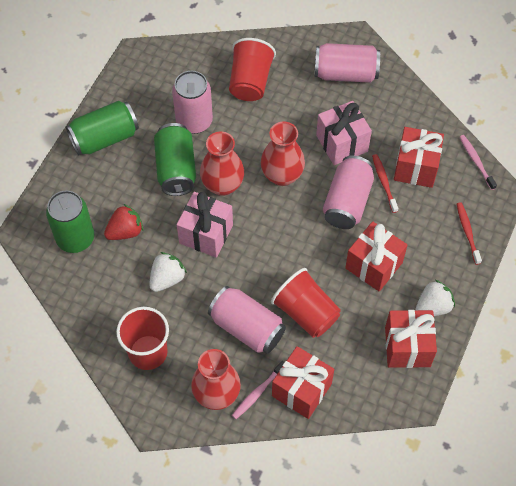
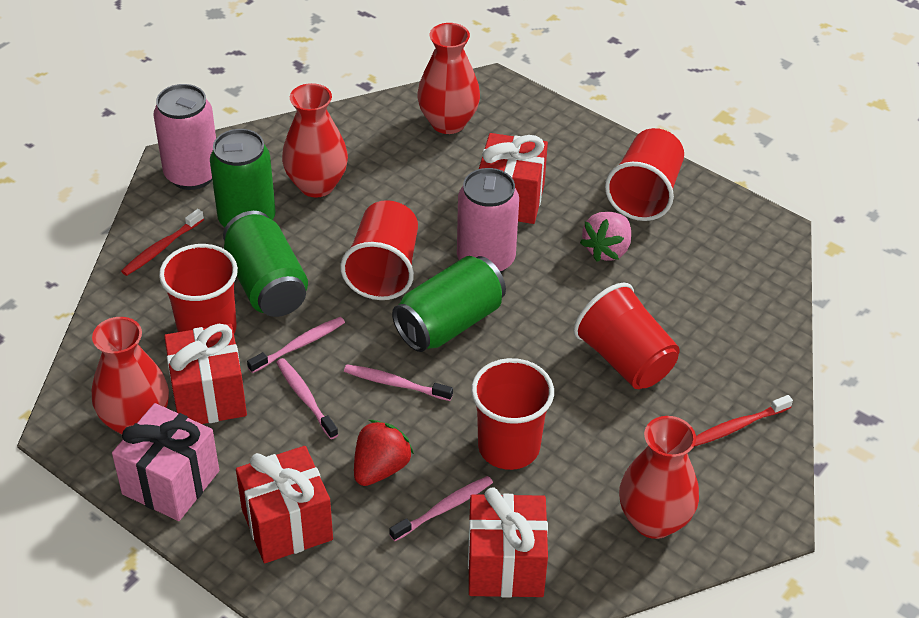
pink can: [172,71,213,134] [208,286,286,354] [315,43,380,83] [323,155,374,229] = 4 -> [154,84,216,190] [457,168,519,273] = 2
pink gift: [177,192,233,258] [316,101,372,165] = 2 -> [112,403,219,521] = 1
pink strawberry: none = 0 -> [580,212,631,262] = 1
pink toothbrush: [232,361,284,419] [460,135,497,190] = 2 -> [247,317,345,373] [276,358,338,439] [344,365,453,401] [389,476,493,541] = 4
red cup: [116,307,169,370] [229,38,276,101] [271,268,341,338] = 3 -> [159,244,238,334] [340,200,418,300] [471,358,554,470] [573,283,680,389] [605,128,684,221] = 5
red vase: [191,349,241,410] [200,131,244,196] [261,121,305,186] = 3 -> [92,317,169,435] [282,83,348,197] [417,23,480,134] [619,416,699,539] = 4
white strawberry: [149,252,187,292] [415,280,455,316] = 2 -> none = 0

